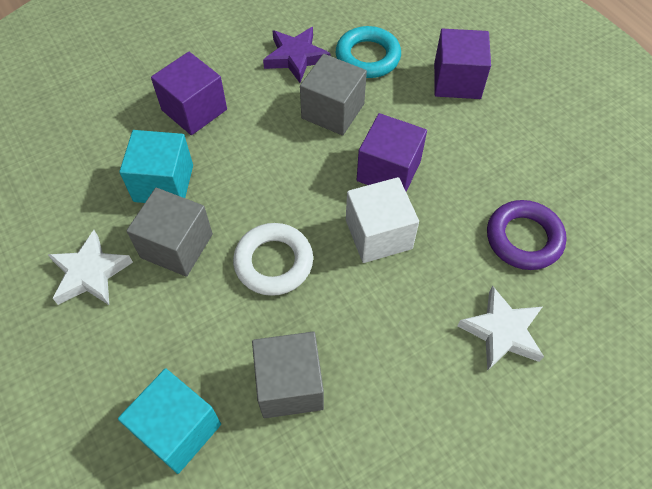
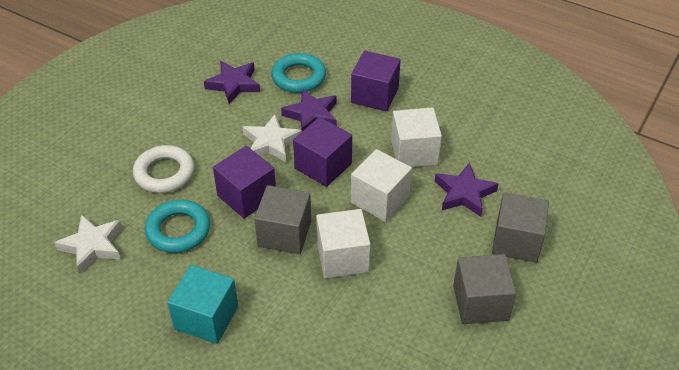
purple ring: [487,200,567,270] = 1 -> none = 0
purple star: [263,27,331,83] = 1 -> [204,61,260,104] [281,89,337,131] [435,162,498,217] = 3
turquoise cube: [118,368,221,474] [119,130,193,203] = 2 -> [167,265,238,344] = 1
turquoise ring: [336,26,401,78] = 1 -> [145,200,210,253] [271,53,326,93] = 2
white cube: [346,177,419,263] = 1 -> [316,209,371,278] [351,149,412,222] [391,107,442,167] = 3

